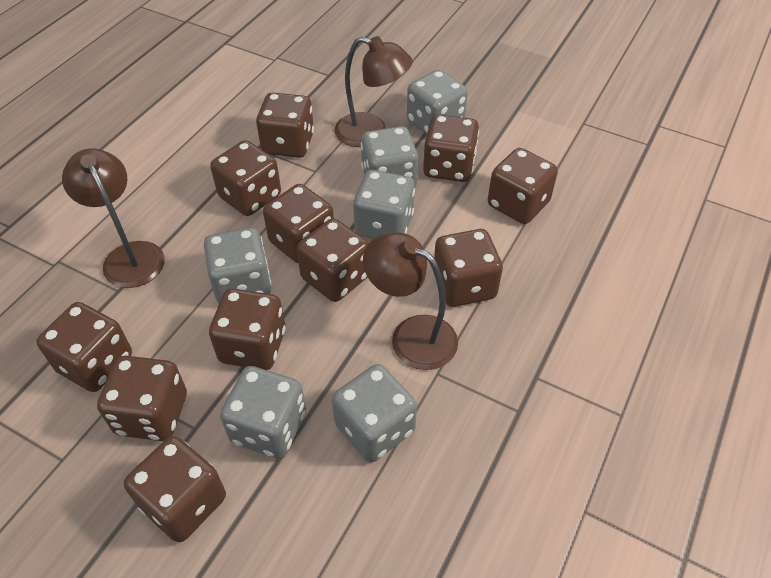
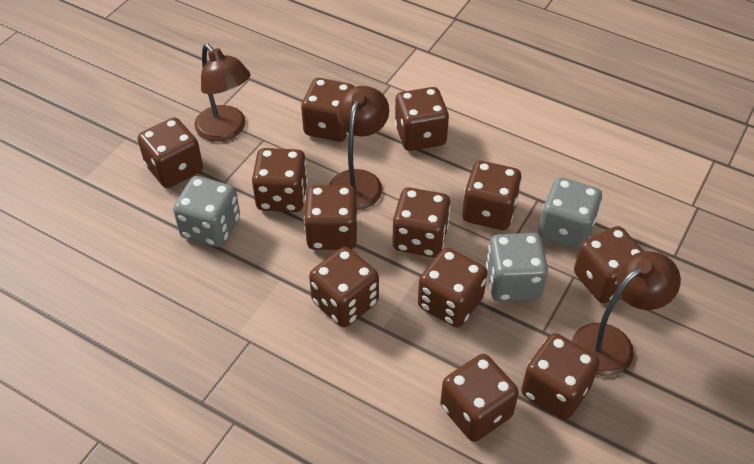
brown dice: [36,302,132,392] [97,356,187,441] [124,436,226,542] [209,288,285,370] [210,140,281,216] [256,92,314,158] [263,184,334,264] [296,218,369,302] [423,114,479,182] [434,229,503,307] [488,148,558,224] = 11 -> [138,117,203,188] [252,148,308,212] [301,78,354,142] [304,185,358,250] [309,247,379,327] [393,187,451,257] [395,87,449,151] [418,248,487,327] [440,354,519,442] [462,161,522,230] [521,333,600,420] [574,226,644,303] = 12
grey dice: [204,227,271,303] [220,366,306,459] [332,364,417,462] [353,170,415,239] [361,126,418,187] [407,70,468,134] = 6 -> [173,176,240,247] [486,233,548,301] [538,177,602,250] = 3

